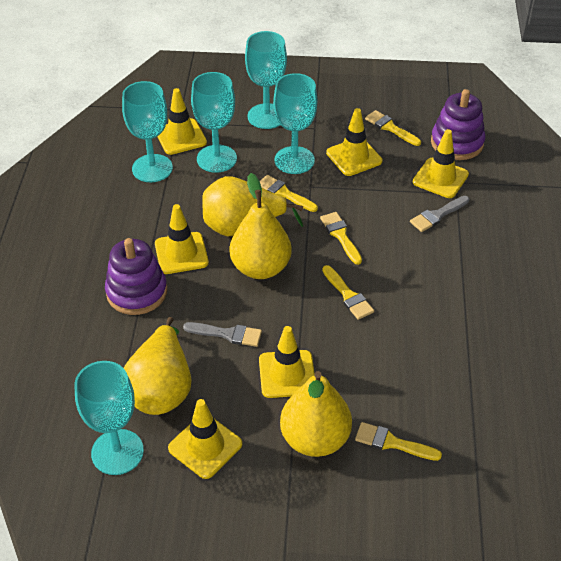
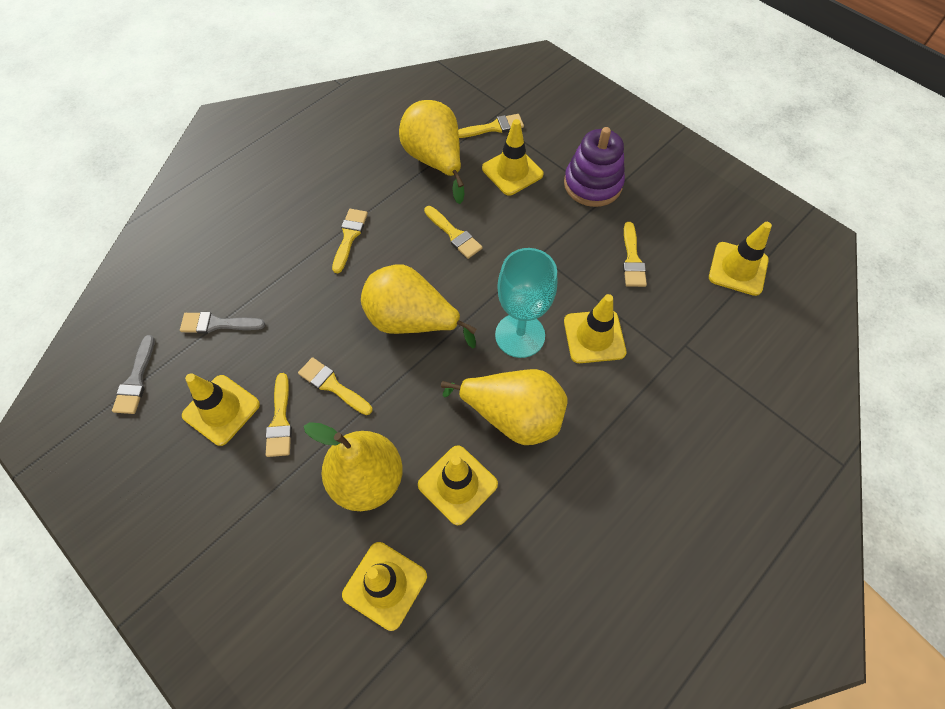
purple stacking toy: [105,238,167,315] [431,89,485,160] = 2 -> [564,127,625,207] = 1
turquoise goblet: [75,361,144,475] [122,81,173,182] [191,72,237,173] [245,31,287,129] [273,73,317,174] = 5 -> [495,248,557,358] = 1
yellow brush: [260,175,318,212] [320,212,362,265] [322,265,374,320] [355,422,442,461] [365,110,421,146] = 5 -> [266,373,292,457] [298,357,372,415] [332,209,368,273] [424,206,483,259] [458,114,524,138] [623,222,647,287] = 6

